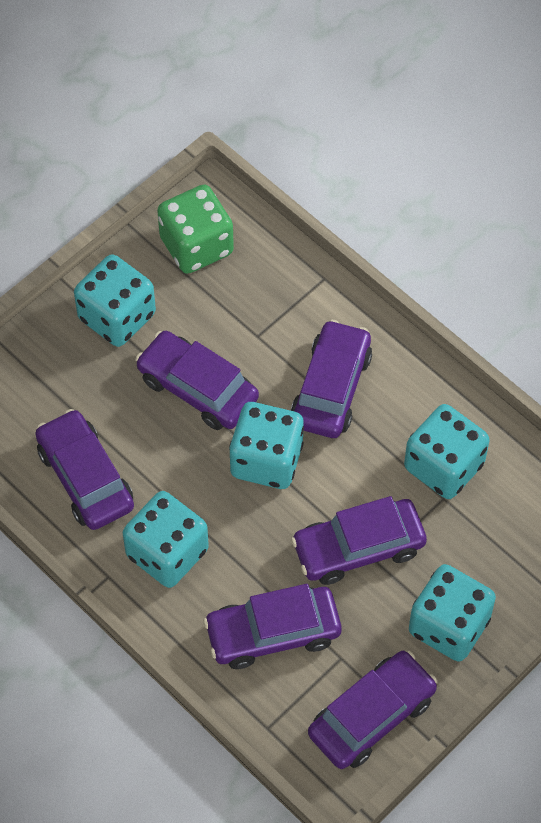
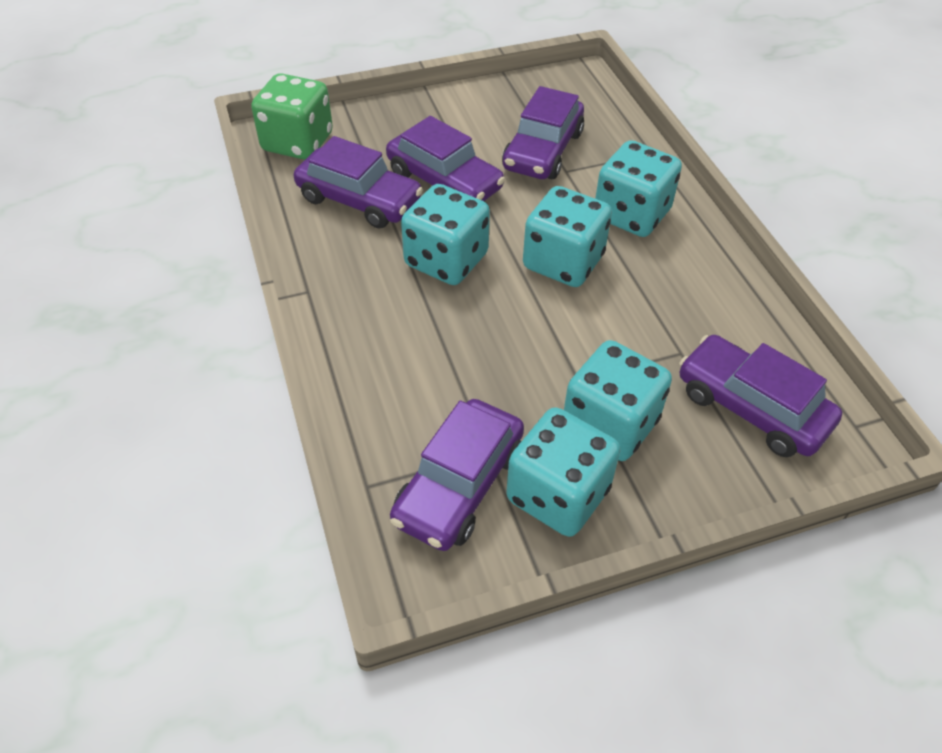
purple car: [35,409,134,530] [136,331,259,430] [203,584,342,669] [291,320,372,438] [291,496,427,585] [308,651,438,769] = 6 -> [294,136,423,229] [386,116,505,201] [390,399,524,551] [502,86,584,179] [679,335,842,457] = 5

